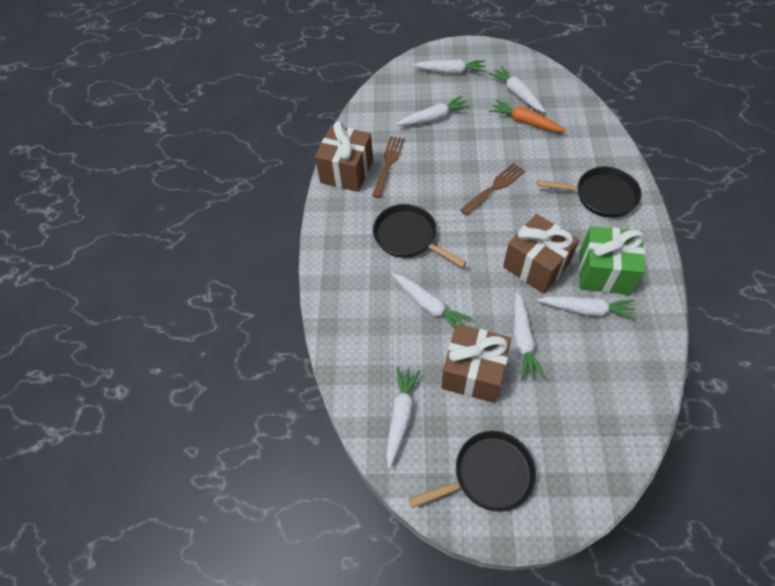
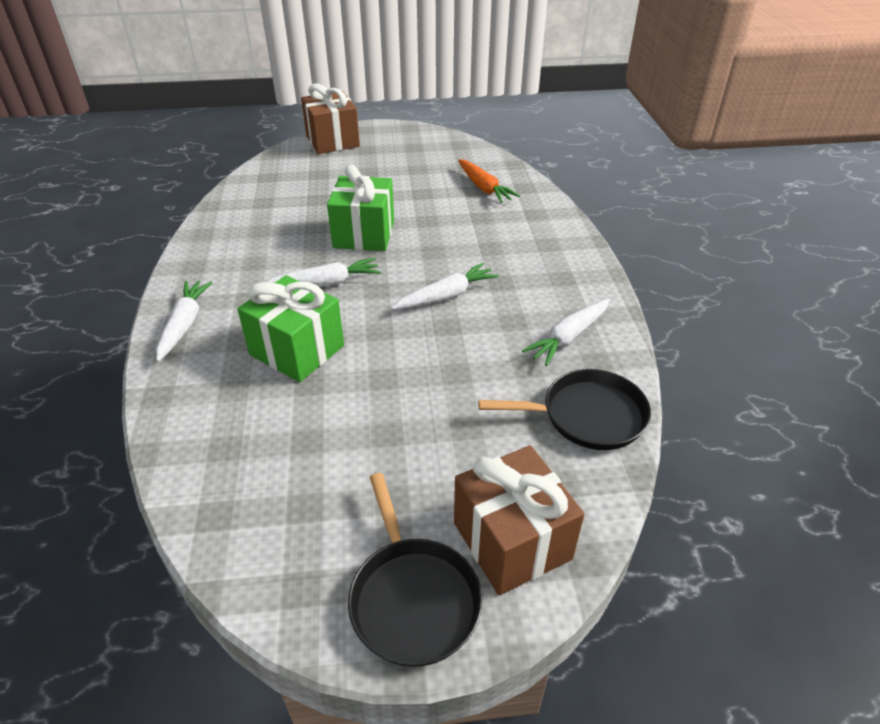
black pan: [373,204,467,267] [409,431,537,512] [537,167,641,218] = 3 -> [348,473,483,667] [478,369,651,450] = 2
brown fork: [372,136,405,198] [460,163,525,216] = 2 -> none = 0
brown gift: [315,121,373,192] [441,324,511,403] [503,214,579,294] = 3 -> [301,83,360,154] [454,445,584,595] = 2
green gift: [579,226,645,295] = 1 -> [237,275,344,382] [327,165,394,251] = 2
white carrot: [386,367,420,468] [392,273,472,329] [396,96,470,126] [412,59,486,74] [488,66,546,113] [514,292,545,381] [537,296,637,320] = 7 -> [156,281,213,362] [267,258,381,286] [392,263,499,310] [522,299,610,366] = 4

